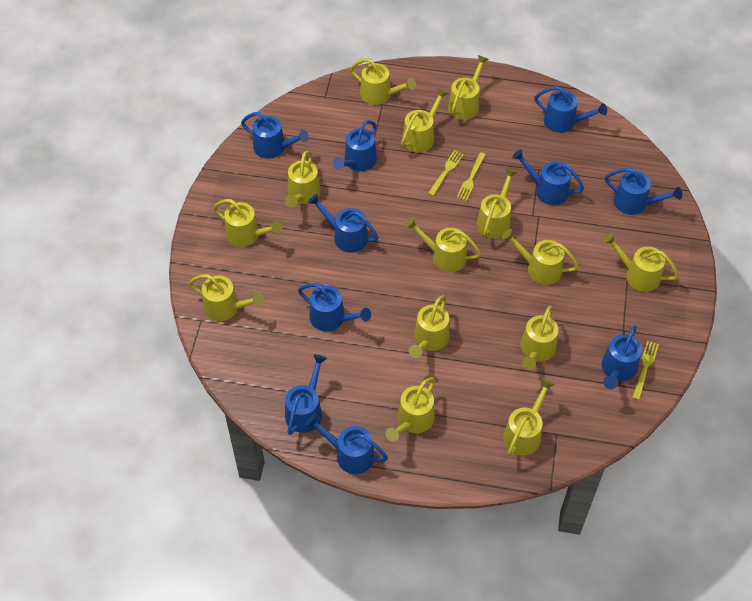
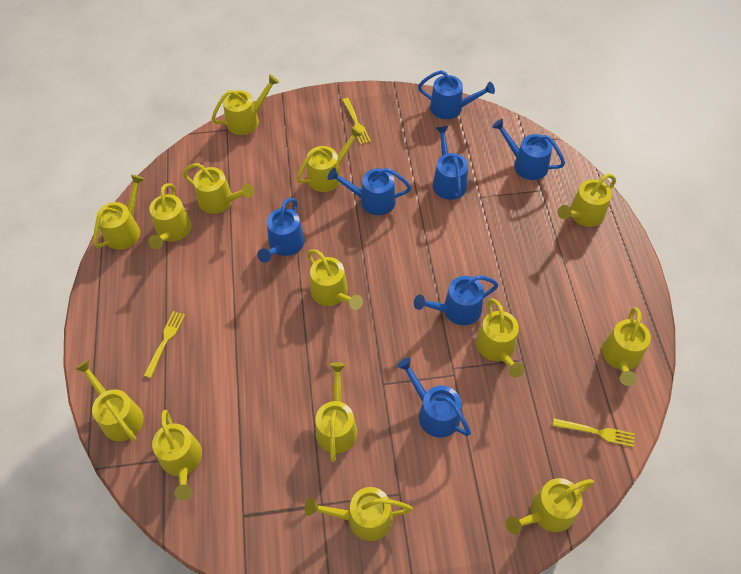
blue watering can: [241,112,309,159] [285,354,327,435] [298,283,371,331] [305,414,388,474] [308,194,378,253] [333,120,377,171] [512,149,584,205] [534,86,607,133] [602,325,642,389] [605,168,682,215] = 10 -> [257,198,305,263] [328,168,411,215] [397,357,471,438] [414,275,499,325] [418,70,495,119] [433,126,468,200] [492,119,565,180] = 7

